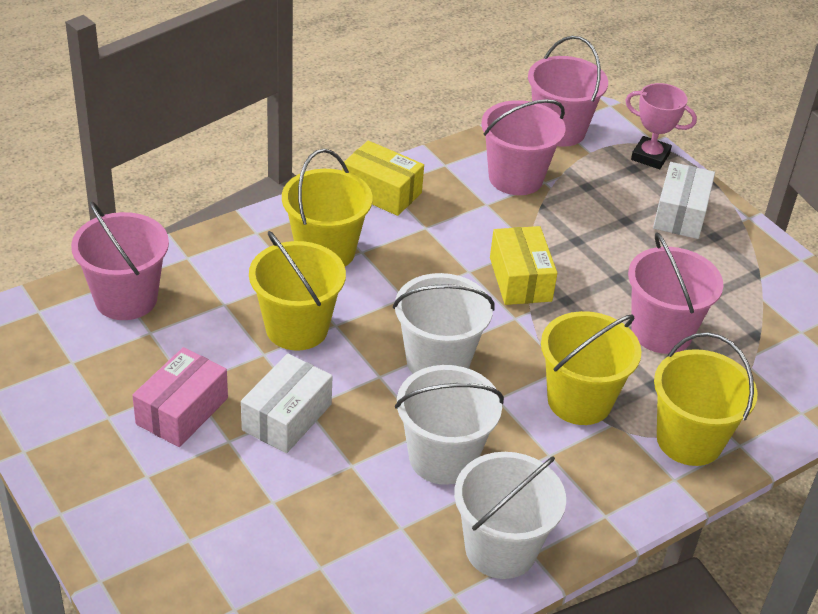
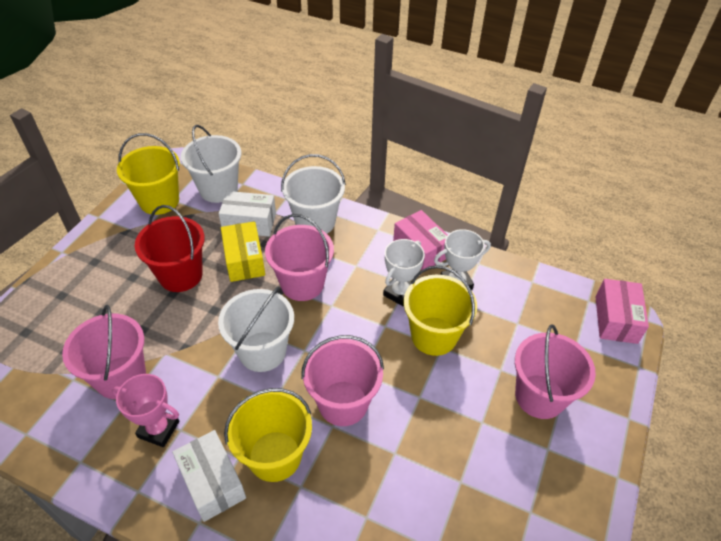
pink box: [132,347,228,447] = 1 -> [393,210,448,270] [595,279,649,344] = 2
red bucket: none = 0 -> [135,205,205,292] = 1
white trophy: none = 0 -> [383,239,425,307] [434,229,491,290] = 2
yellow box: [343,141,424,216] [490,226,557,305] = 2 -> [221,221,265,282] = 1
yellow bucket: [249,231,346,350] [282,149,373,266] [541,311,641,425] [654,332,758,466] = 4 -> [117,133,180,215] [224,388,312,482] [404,265,477,356] = 3

